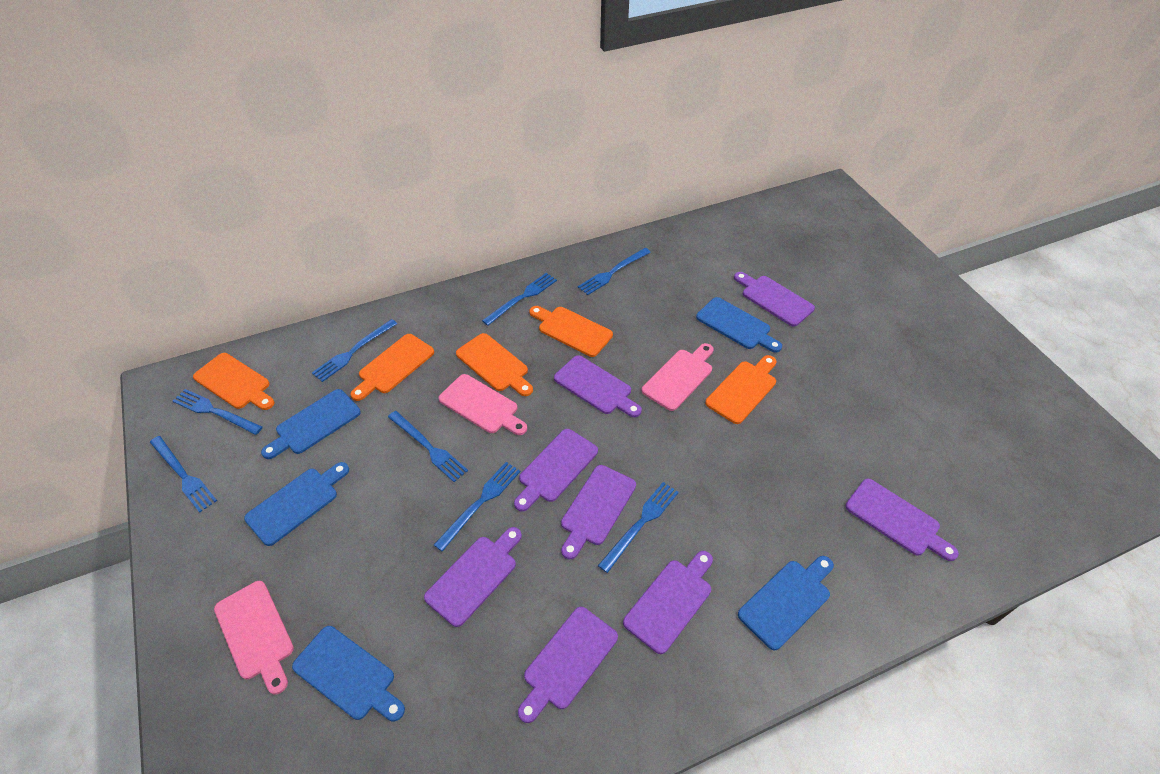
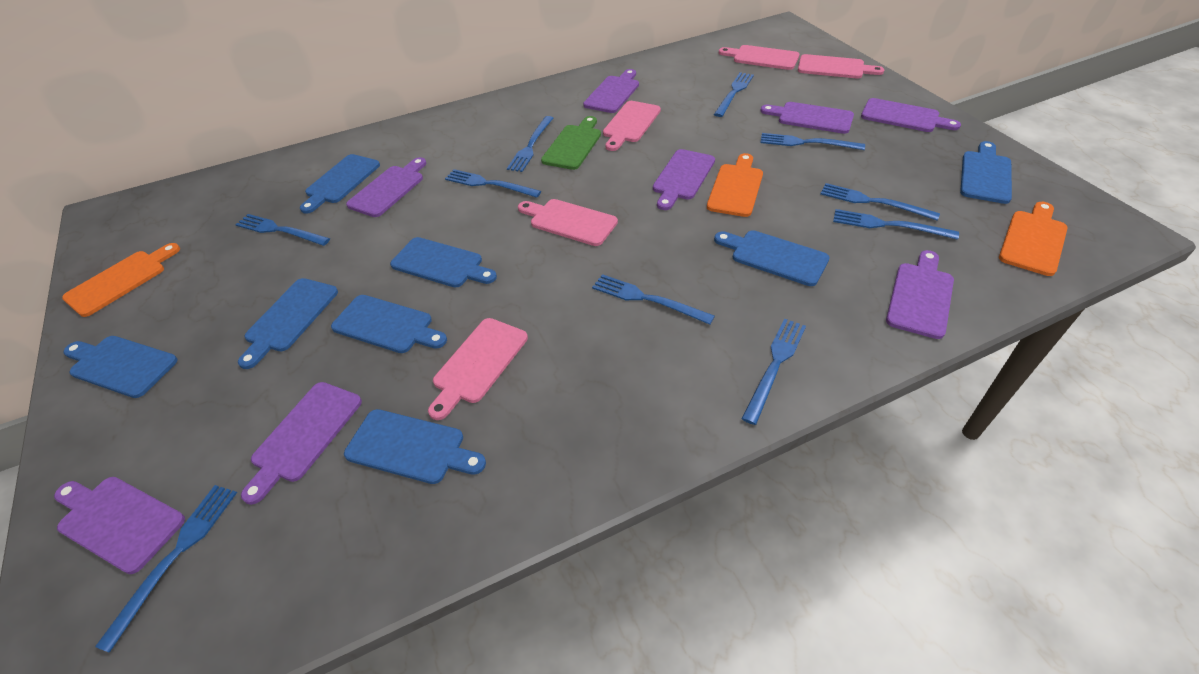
blue cutting board: [244,462,349,546] [261,389,361,459] [292,626,405,721] [696,297,782,352] [738,556,834,650] = 5 -> [63,336,178,398] [238,278,338,369] [300,154,380,214] [331,295,447,353] [344,409,486,484] [390,237,497,288] [714,230,830,286] [960,141,1012,204] = 8
blue fork: [150,436,217,513] [173,389,263,435] [312,319,397,382] [388,411,468,482] [434,462,520,552] [482,273,557,326] [578,248,651,295] [598,482,679,573] = 8 -> [95,485,237,653] [235,214,330,246] [445,169,541,198] [507,116,553,172] [592,274,715,325] [714,72,754,117] [741,319,806,425] [760,133,865,150] [820,183,940,221] [833,209,959,240] = 10
green cutting board: none = 0 -> [541,116,601,170] = 1
orange cutting board: [193,353,274,410] [350,334,434,401] [456,333,533,396] [529,306,613,357] [705,355,776,424] = 5 -> [62,243,180,317] [707,153,763,217] [999,202,1068,276] = 3
pink cutting board: [214,581,294,694] [439,374,527,435] [642,343,713,411] = 3 -> [428,318,528,420] [518,199,618,246] [603,101,661,151] [719,45,799,70] [798,54,884,78] = 5

